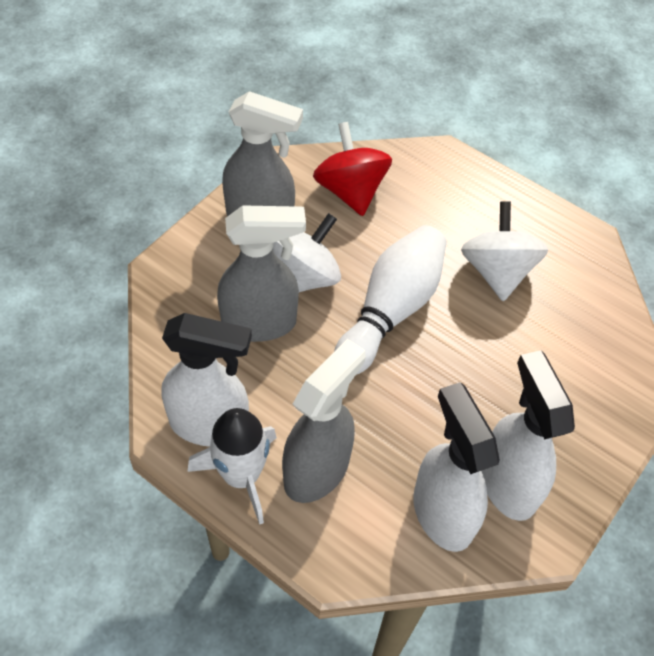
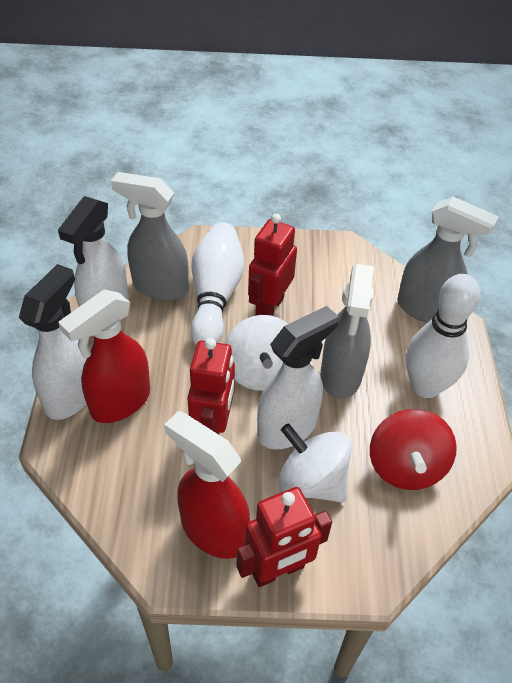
red robot: none = 0 -> [187,338,235,435] [237,487,332,587] [248,214,297,316] = 3
red spray bottle: none = 0 -> [58,289,150,423] [164,411,250,559] = 2
white bowling pin: [334,225,447,375] = 1 -> [191,222,244,345] [406,274,480,398] = 2
white rocket: [187,408,277,525] = 1 -> none = 0

